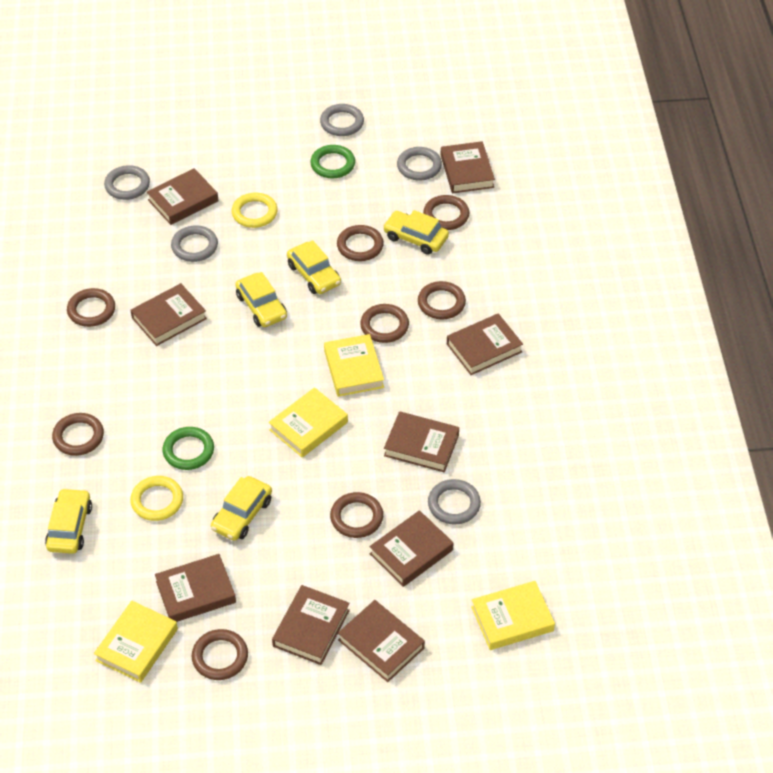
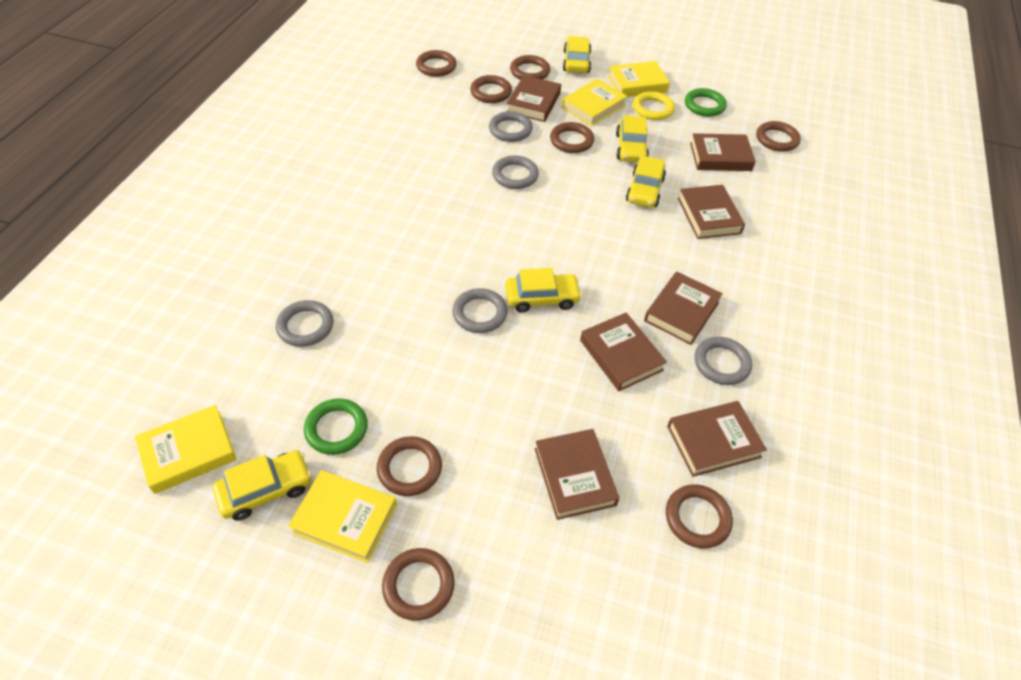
brown book: [131,283,207,346] [147,168,218,225] [155,554,236,622] [272,585,350,665] [338,600,425,682] [369,510,453,587] [384,411,459,472] [441,141,495,193] [447,314,523,375] = 9 -> [507,75,561,122] [535,429,619,520] [580,312,667,391] [644,271,723,345] [667,401,767,477] [678,185,745,239] [690,133,756,171] = 7
yellow ring: [130,476,183,521] [232,192,278,228] = 2 -> [633,91,675,120] = 1

